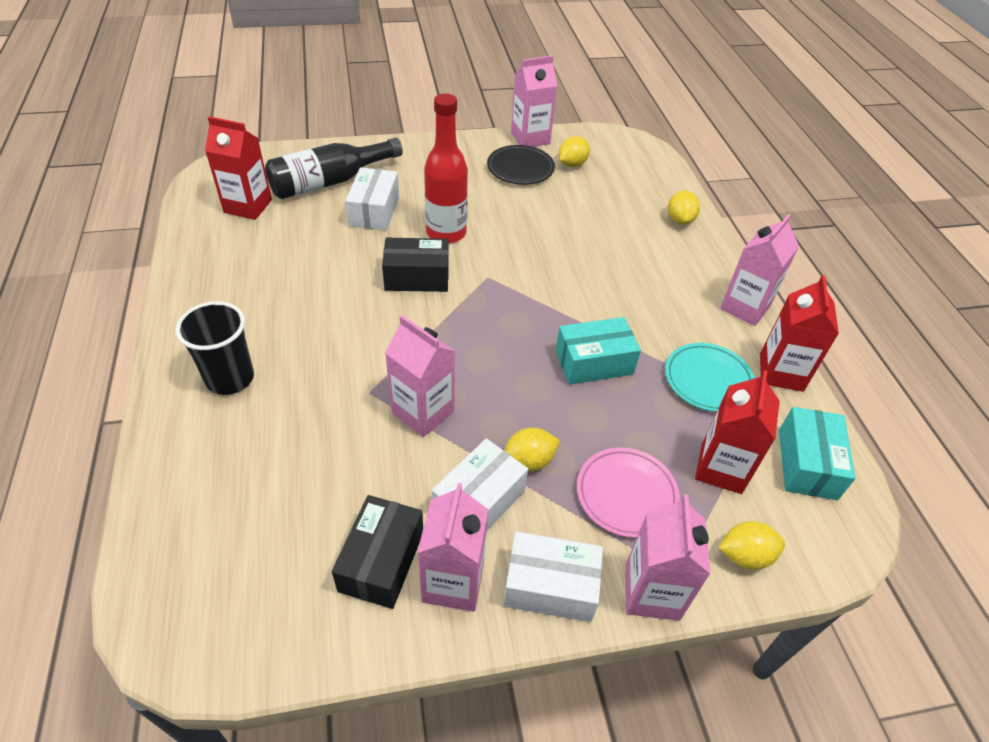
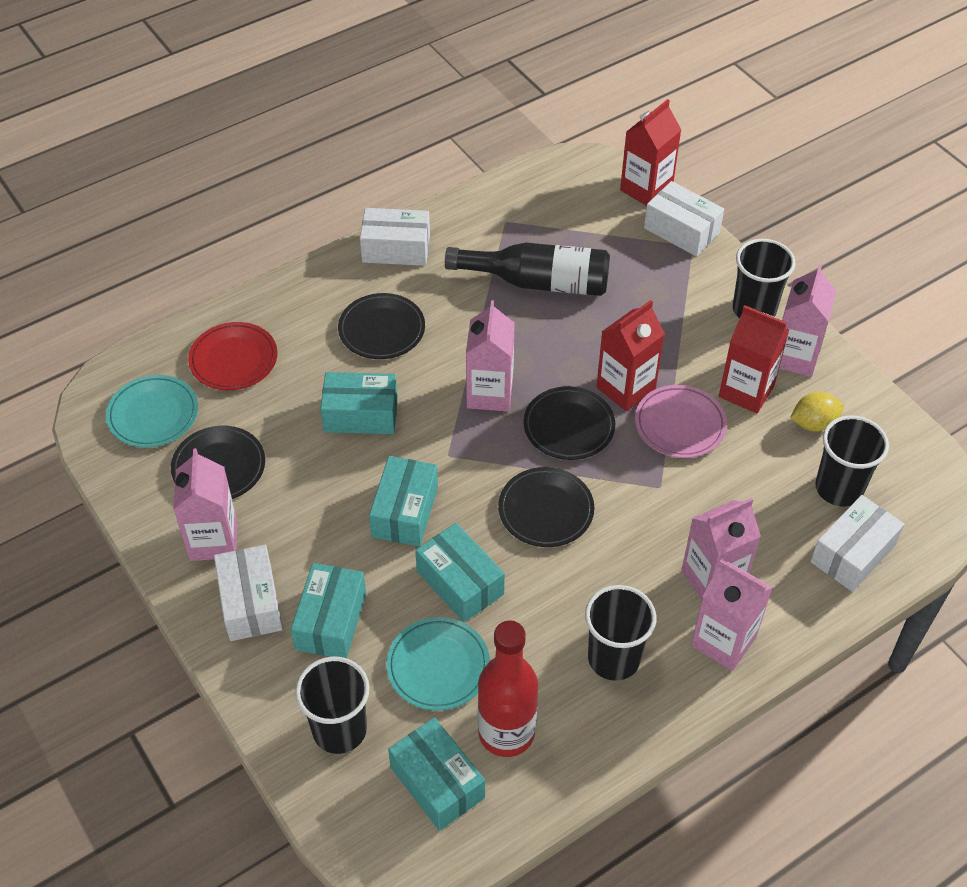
black box: [332,495,423,609] [382,238,449,292] = 2 -> none = 0
black cup: [176,301,254,395] = 1 -> [295,656,370,754] [585,585,656,681] [733,239,796,319] [815,415,889,507] = 4
black plate: [487,145,555,185] = 1 -> [171,426,265,499] [338,293,425,359] [498,467,594,547] [523,386,615,460] = 4
red plate: none = 0 -> [188,322,278,390] = 1
turquoise box: [556,317,641,385] [779,407,856,500] = 2 -> [291,563,366,658] [320,372,398,434] [369,456,438,547] [388,717,485,831] [415,523,505,622] = 5
turquoise plate: [665,343,755,412] = 1 -> [106,375,198,448] [386,617,490,711] = 2
white box: [345,167,399,230] [431,438,528,531] [503,531,603,622] = 3 -> [214,545,283,641] [360,208,430,266] [644,181,724,256] [810,495,904,592] = 4
yellow lemon: [504,428,560,472] [559,136,590,167] [668,190,700,225] [719,521,785,570] = 4 -> [790,392,844,432] = 1

